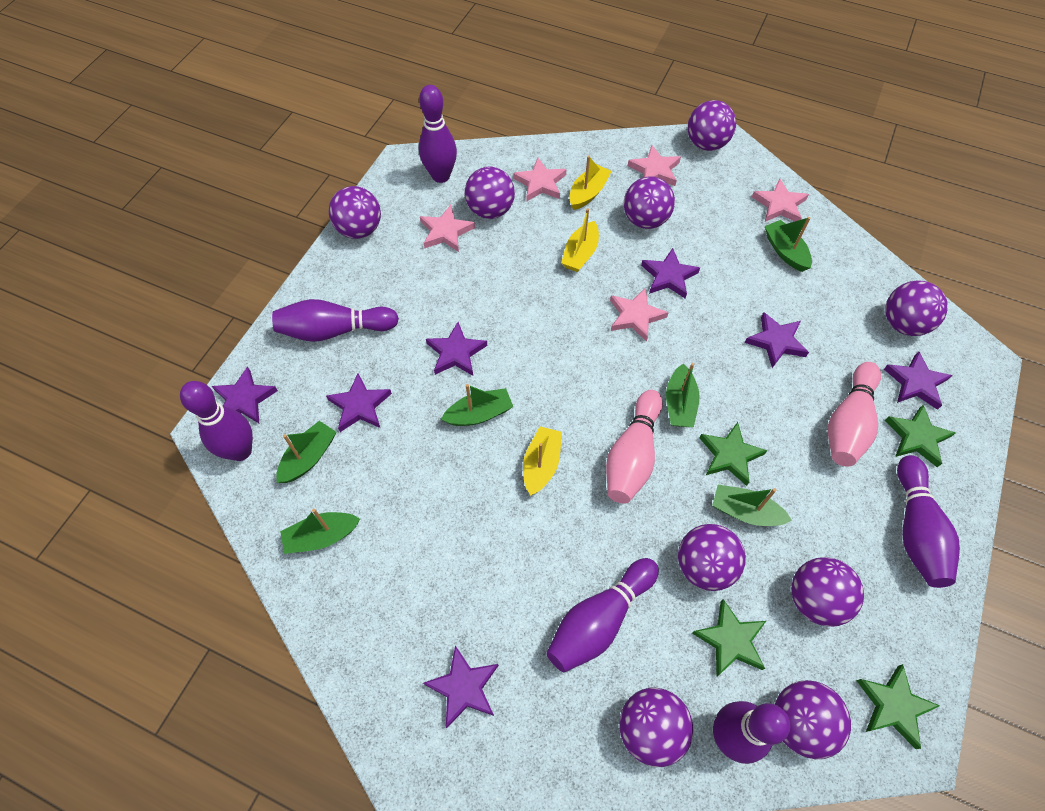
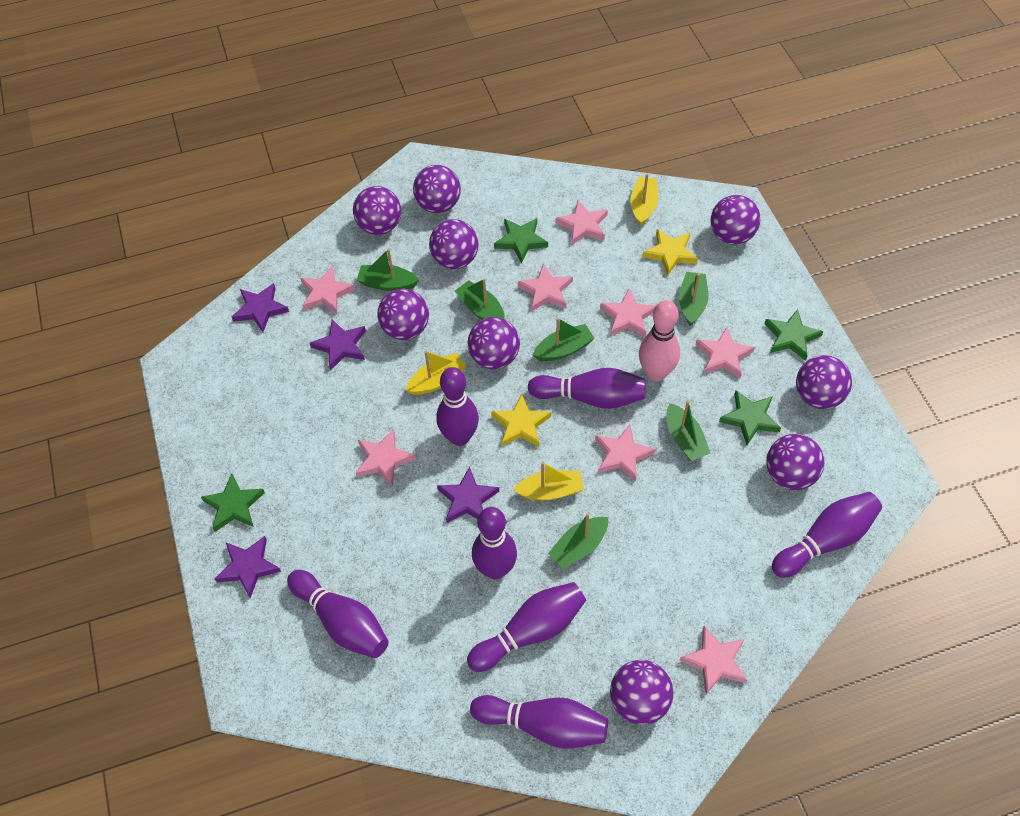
pink bowling pin: [606,390,663,504] [828,362,881,467] = 2 -> [639,300,680,382] = 1
pink star: [420,205,475,252] [513,158,566,202] [610,287,669,342] [628,145,681,186] [752,178,809,222] = 5 -> [300,266,355,314] [356,429,416,486] [518,264,573,311] [555,200,608,245] [595,425,655,482] [600,289,656,337] [680,626,747,694] [696,327,755,378] = 8
purple bowling pin: [180,381,253,461] [272,299,399,342] [419,85,457,183] [547,558,659,672] [713,701,790,764] [897,455,960,588] = 6 -> [287,570,389,658] [437,367,479,446] [467,582,586,672] [470,695,608,748] [472,507,517,579] [528,368,646,409] [772,492,882,578] = 7
purple star: [212,366,278,423] [326,373,392,432] [423,645,499,728] [426,322,487,376] [641,248,700,298] [745,312,809,368] [884,351,952,410] = 7 -> [215,536,281,598] [232,283,289,332] [310,319,366,371] [437,466,499,523] = 4
yellow star: none = 0 -> [491,394,551,447] [643,229,698,275] = 2

